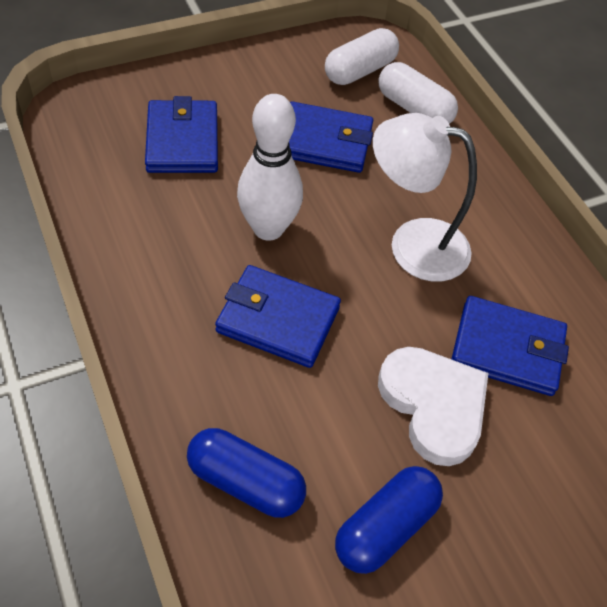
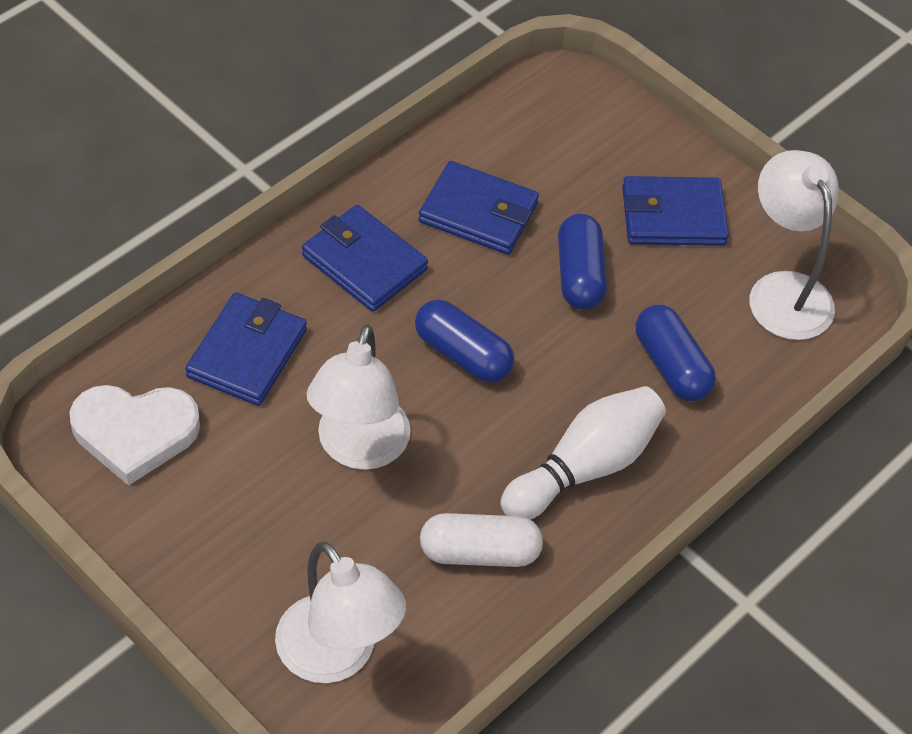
blue capsule: [187,428,306,518] [335,466,443,574] = 2 -> [415,300,514,383] [558,214,607,310] [636,305,716,401] = 3
white capsule: [325,28,399,85] [378,62,458,124] = 2 -> [420,513,543,567] = 1
white lamp: [373,113,477,282] = 1 -> [275,541,406,683] [307,324,411,470] [750,150,839,340] = 3

